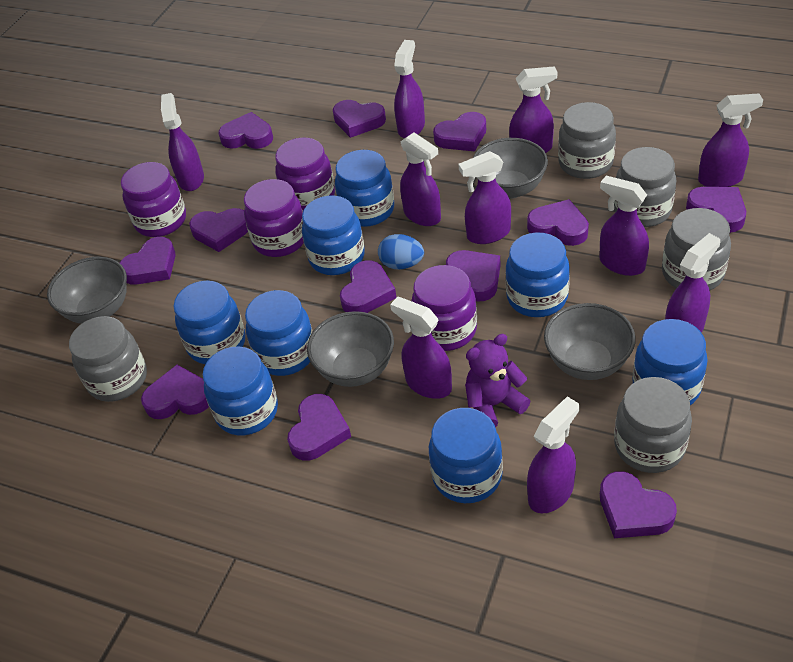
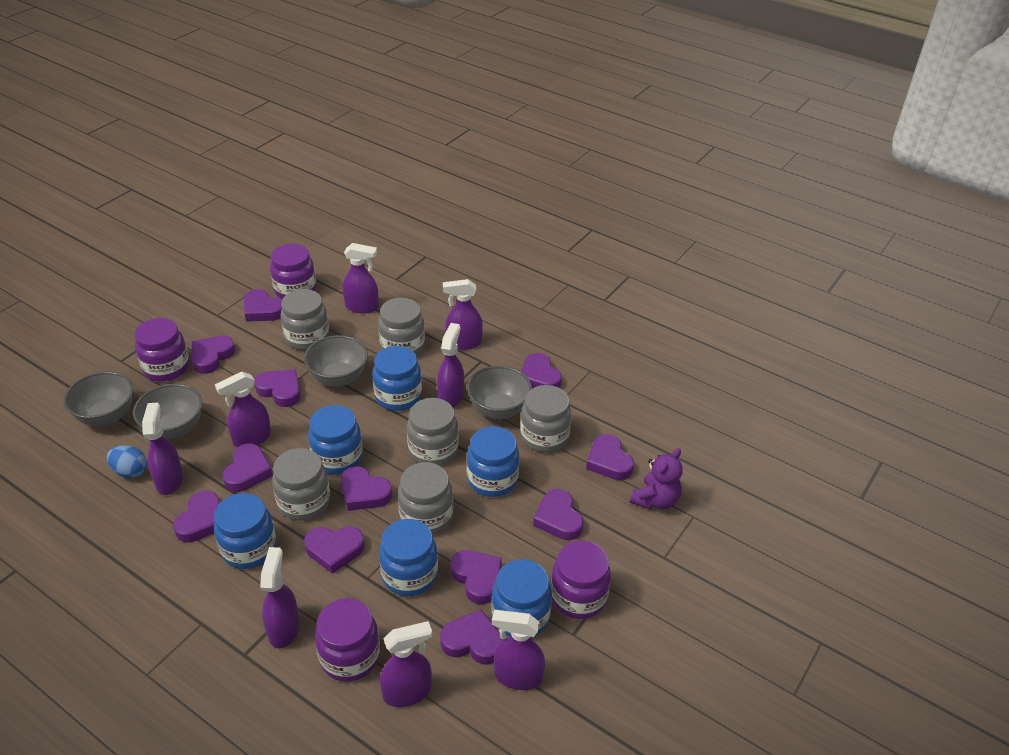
blue jar: [174,281,246,364] [203,346,278,435] [245,290,313,376] [302,196,365,275] [335,150,394,227] [429,408,503,503] [505,232,570,317] [632,319,708,405] = 8 -> [214,493,276,569] [308,405,363,474] [372,346,422,411] [379,519,438,596] [467,426,520,497] [491,559,552,638] = 6
grey jar: [69,316,147,402] [558,102,616,179] [614,147,677,227] [614,377,692,473] [662,208,731,290] = 5 -> [272,448,330,521] [280,289,329,350] [378,298,425,355] [398,462,453,535] [407,398,459,466] [520,385,571,452] = 6
purple spray bottle: [161,93,204,191] [390,297,452,399] [394,40,425,138] [400,132,441,226] [459,151,511,244] [509,66,557,153] [527,397,579,513] [600,176,649,276] [665,233,720,333] [698,93,763,187] = 10 -> [142,403,183,495] [215,372,271,447] [260,547,300,649] [343,243,379,313] [380,621,432,707] [437,323,464,407] [443,279,483,350] [492,610,545,690] = 8

